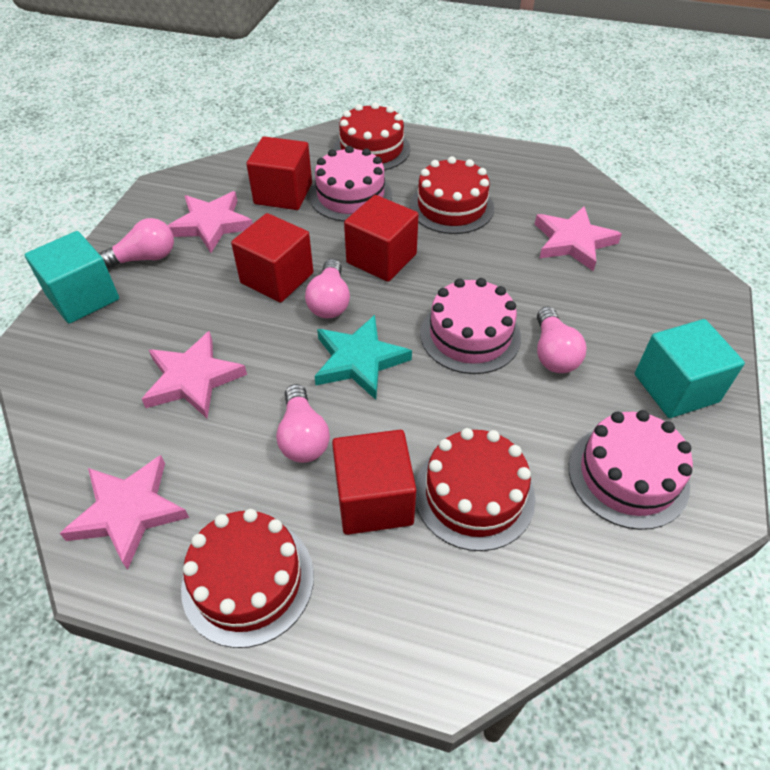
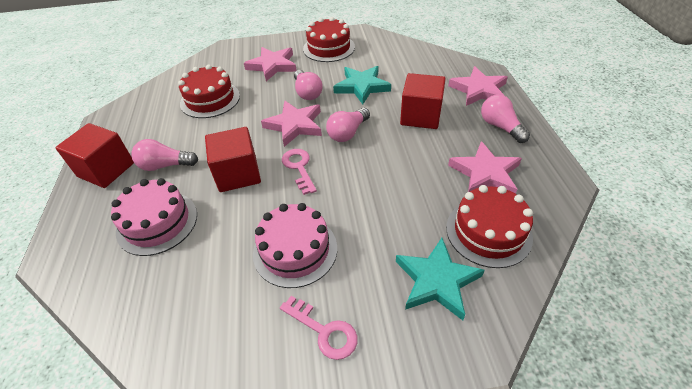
pink cake: [309,146,392,222] [420,278,521,374] [569,410,693,530] = 3 -> [111,178,197,256] [253,203,337,288] = 2
pink key: none = 0 -> [280,296,358,360] [282,149,317,195] = 2
red cake: [181,509,314,648] [334,102,410,171] [410,156,494,234] [415,428,535,551] = 4 -> [178,65,240,118] [303,17,355,62] [446,185,533,268] = 3
red cube: [231,213,313,303] [246,136,312,210] [332,430,416,535] [344,195,419,282] = 4 -> [55,123,134,188] [205,127,261,192] [400,73,445,129] = 3
turquoise cube: [25,231,119,324] [635,319,745,418] = 2 -> none = 0
turquoise star: [314,315,412,400] = 1 -> [333,66,391,104] [396,238,485,320] = 2

